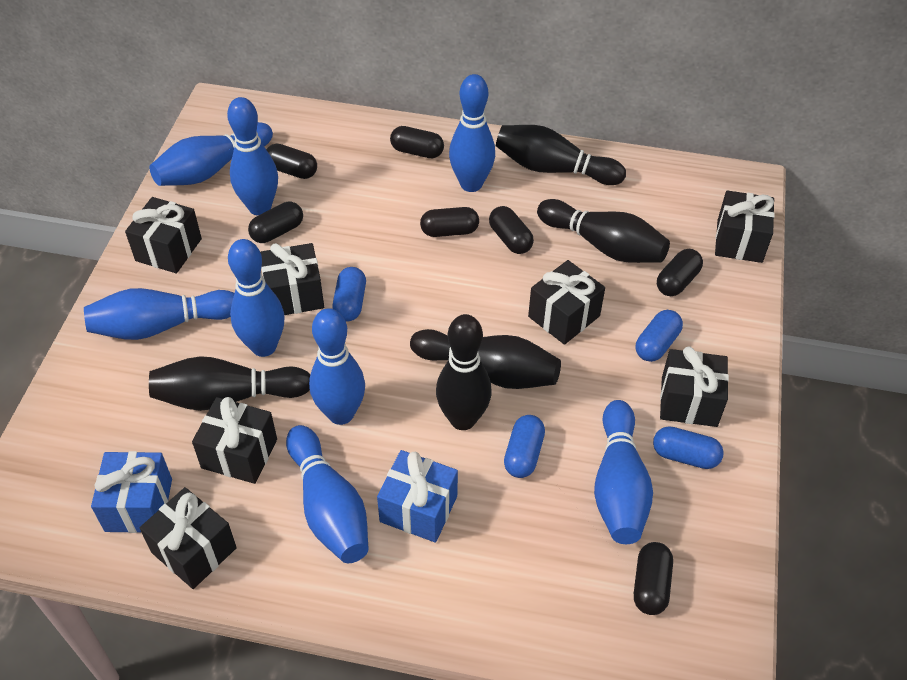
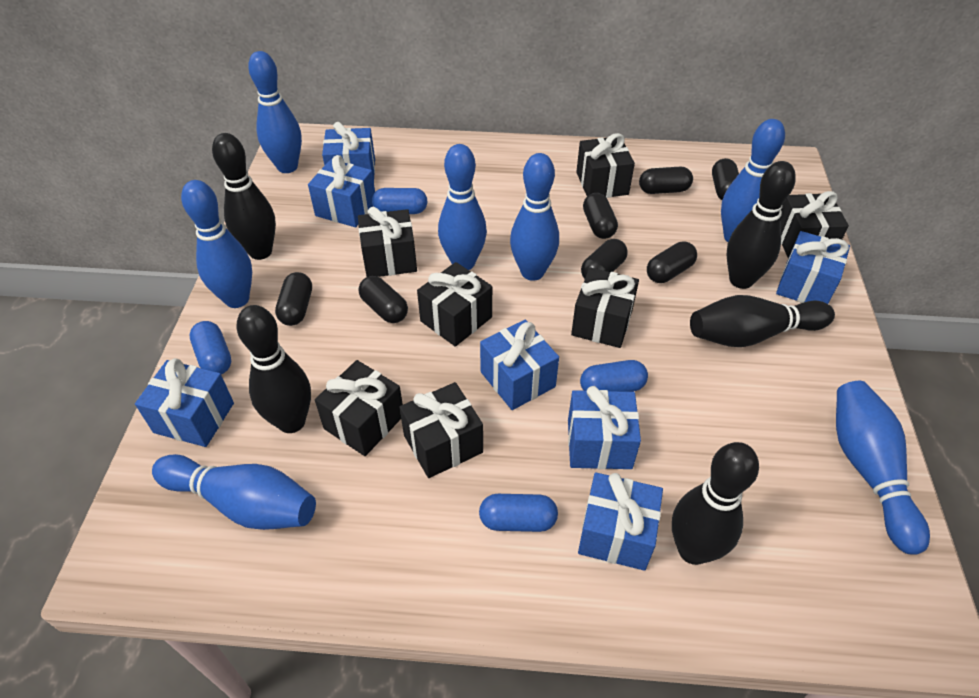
blue bowling pin: [84,288,234,340] [149,122,273,186] [227,97,278,215] [228,239,285,357] [286,425,369,563] [309,308,365,425] [449,74,495,192] [594,400,653,544] = 8 -> [152,454,316,530] [181,180,252,308] [248,51,302,173] [438,144,487,270] [510,153,559,281] [721,119,785,242] [836,381,930,555] = 7
blue gift: [91,451,172,533] [377,450,458,543] = 2 -> [135,358,234,447] [308,155,375,227] [322,122,375,181] [480,320,559,410] [568,386,641,469] [578,472,663,571] [776,231,850,304] = 7

